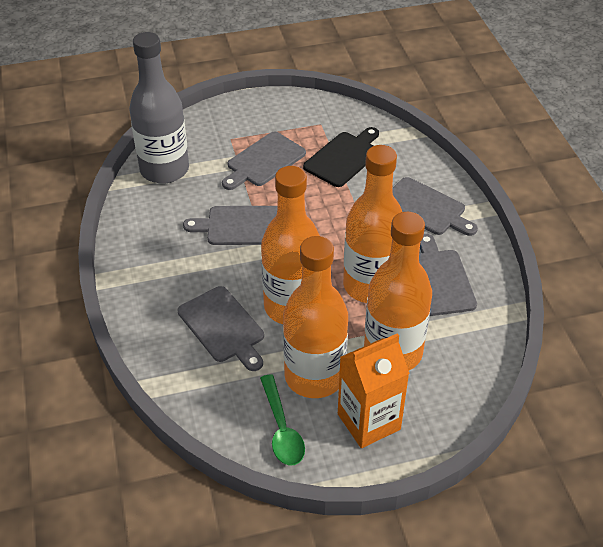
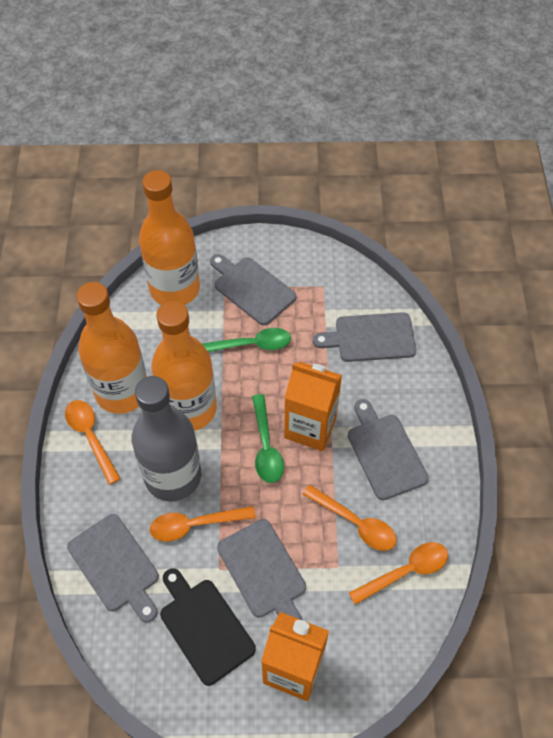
green spoon: [260,374,305,465] = 1 -> [202,328,291,352] [252,394,284,483] = 2
orange bottle: [261,166,320,324] [283,236,348,398] [343,145,402,303] [364,212,432,370] = 4 -> [76,282,147,414] [139,170,200,305] [151,301,217,431] = 3
orange carton: [338,333,410,448] = 1 -> [261,612,329,701] [284,362,342,451] = 2
orange spoon: none = 0 -> [65,400,121,485] [150,506,256,542] [303,485,396,551] [349,542,448,605] = 4

